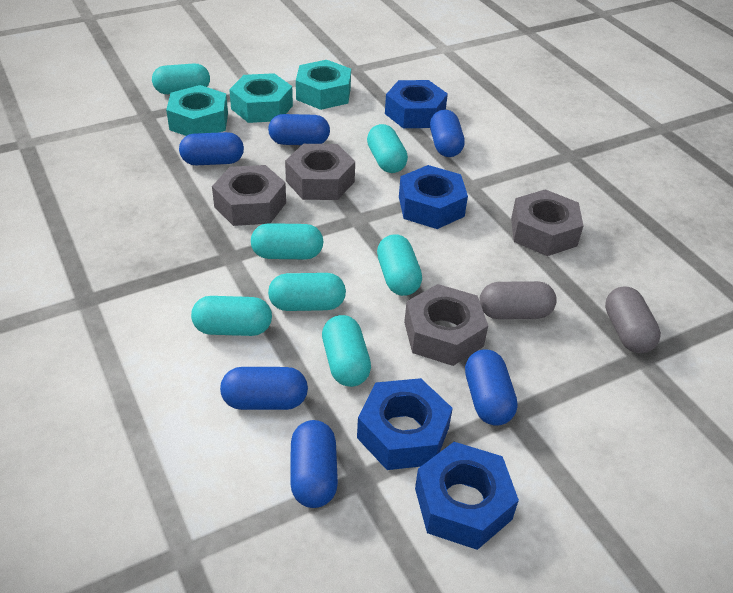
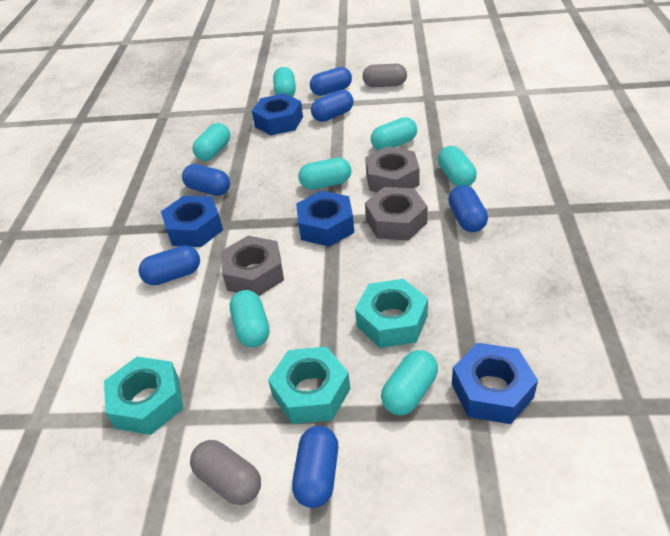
grey nut: [212,165,286,226] [285,144,355,200] [404,284,488,366] [511,189,584,256] = 4 -> [221,236,284,296] [365,146,420,192] [365,187,428,240] = 3

